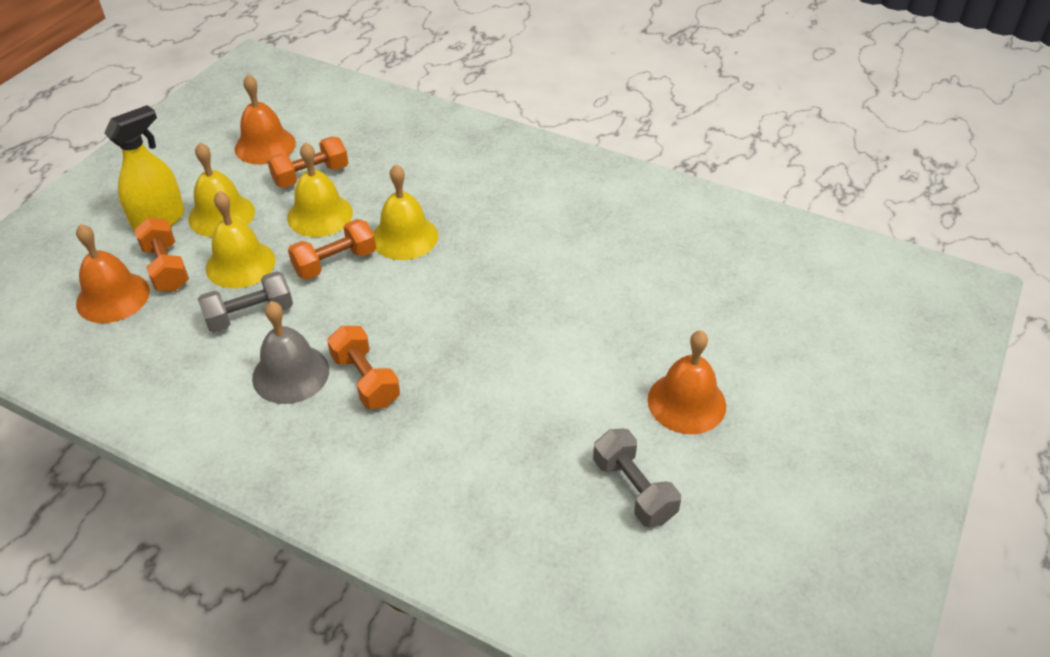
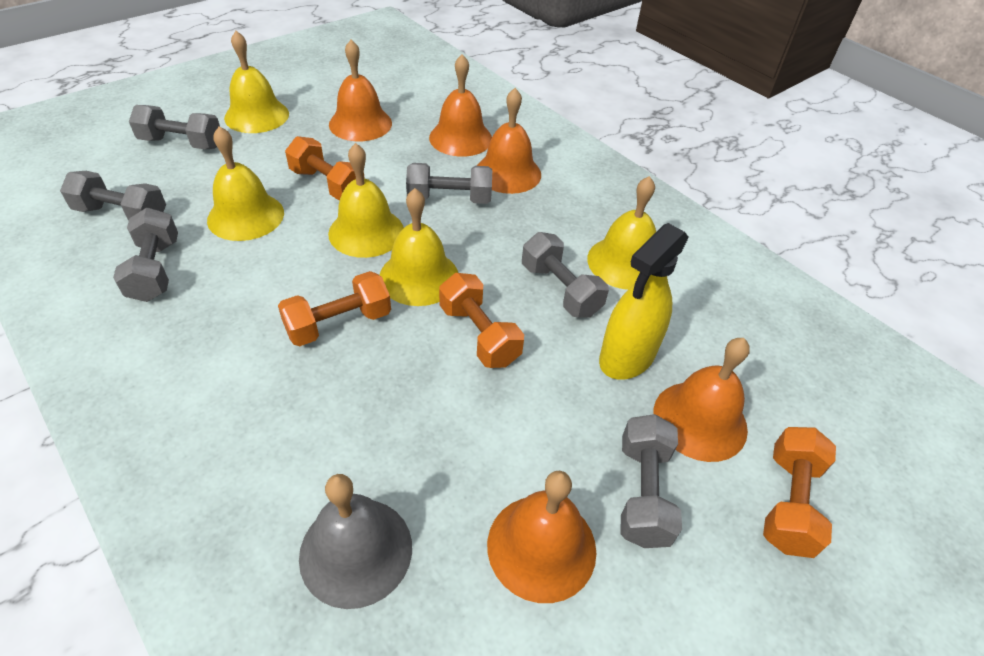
grey dumbbell: [198,271,293,332] [593,429,681,527] = 2 -> [60,171,166,220] [113,208,178,302] [129,105,220,149] [406,163,492,204] [522,232,609,318] [620,414,682,548] = 6
orange bell: [76,224,150,323] [235,74,296,165] [648,330,726,434] = 3 -> [329,40,392,141] [429,54,492,157] [477,88,541,194] [487,471,596,603] [653,338,750,462] = 5
yellow bell: [188,143,255,237] [206,191,275,288] [287,142,353,237] [373,164,438,260] = 4 -> [207,126,284,241] [224,31,289,133] [328,143,404,258] [380,188,458,306] [587,176,656,290] = 5

